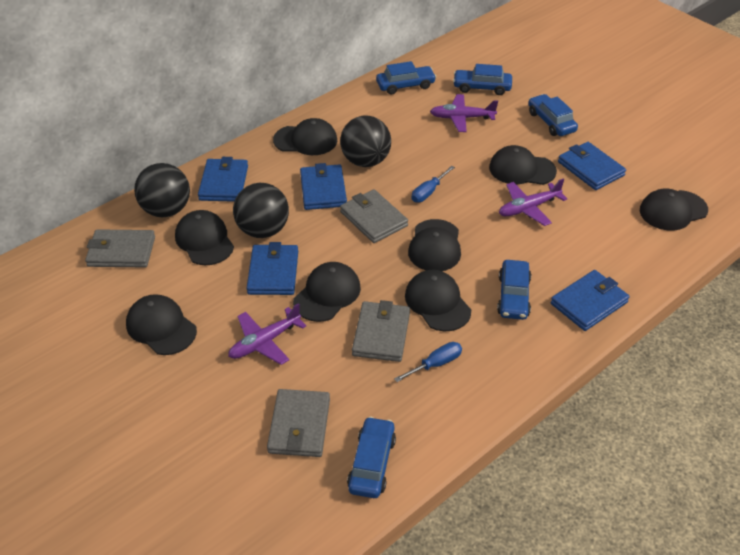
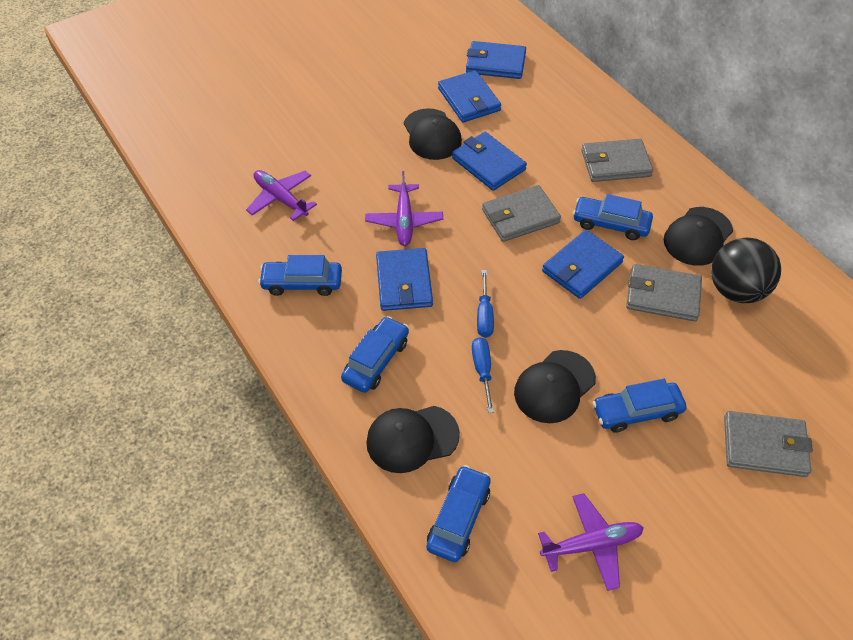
black ball: [134,163,190,217] [233,183,289,238] [340,116,391,167] = 3 -> [711,238,781,303] = 1
black cap: [126,294,197,355] [175,210,234,265] [273,118,337,155] [293,262,361,322] [405,270,471,332] [408,219,461,271] [489,145,557,185] [640,188,708,231] = 8 -> [366,406,460,473] [404,108,462,160] [514,350,596,423] [664,207,733,266] = 4

